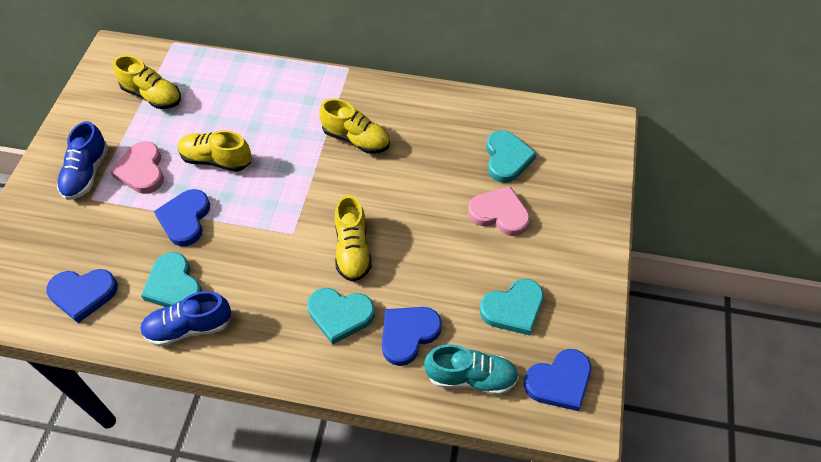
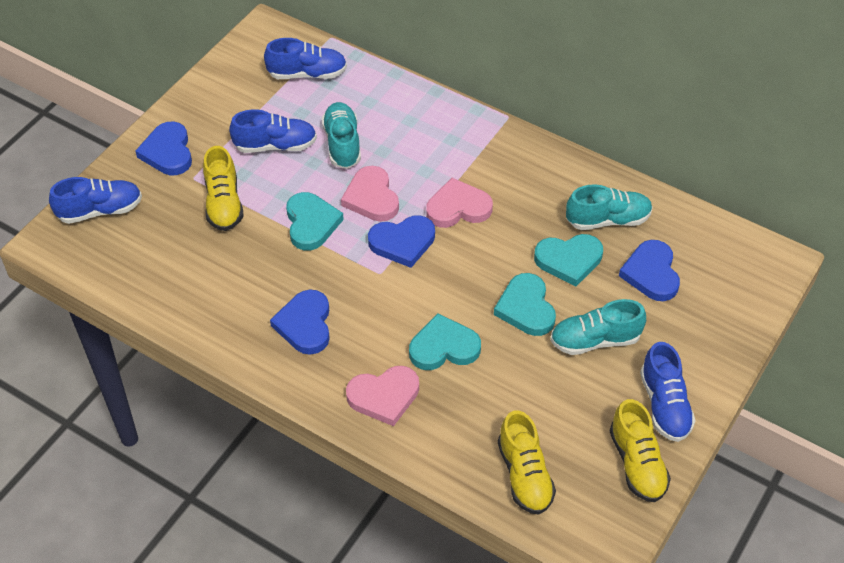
blue shoe: [57,121,109,200] [140,291,231,346] = 2 -> [49,177,142,224] [229,109,317,153] [264,38,347,79] [640,342,696,442] = 4
pink heart: [110,141,164,194] [468,186,530,236] = 2 -> [341,166,399,222] [346,366,419,426] [426,178,493,228] = 3
turquoise shoe: [424,344,519,395] = 1 -> [322,102,361,169] [550,299,646,355] [566,184,653,230] = 3
yellow shoe: [113,55,181,109] [178,130,252,172] [319,98,390,154] [335,195,372,282] = 4 -> [203,146,244,231] [498,410,556,514] [610,399,671,502] = 3

